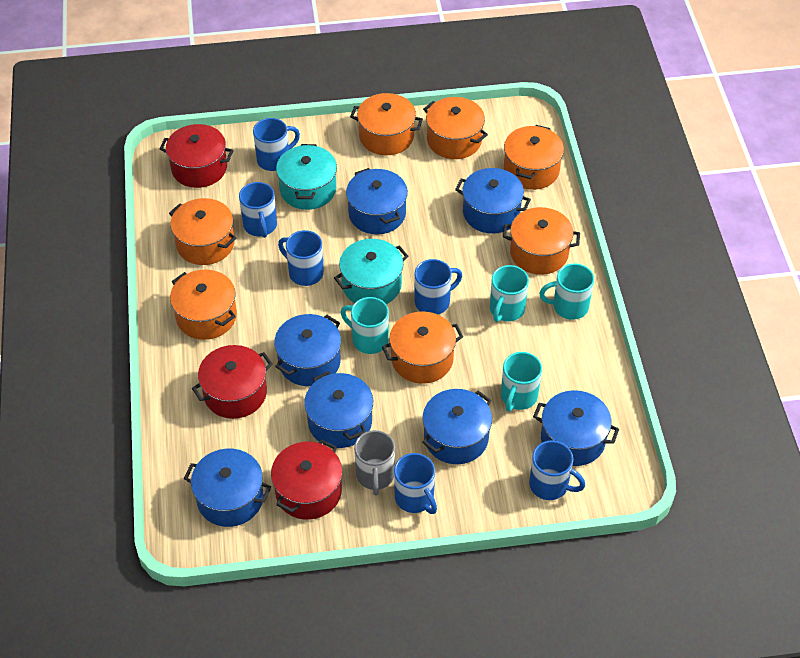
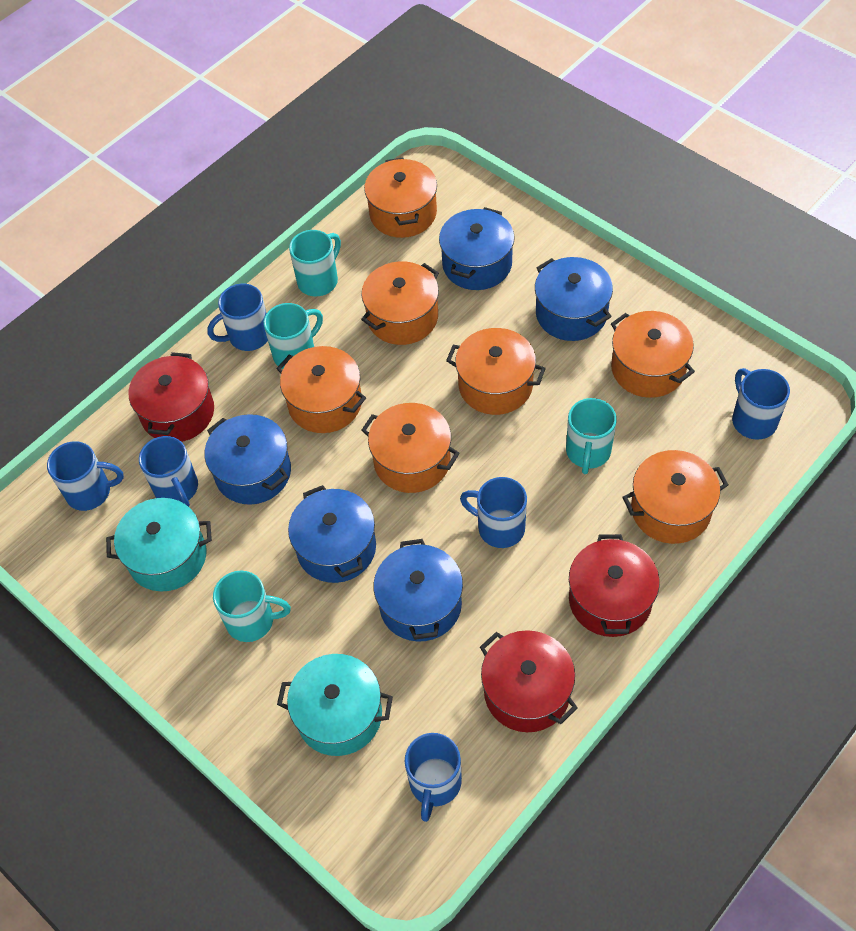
blue pot: [184,449,271,527] [274,314,341,386] [304,371,373,448] [346,168,408,234] [422,389,492,464] [455,168,531,234] [533,390,619,466] = 7 -> [205,414,291,505] [288,485,376,583] [374,539,463,642] [439,207,515,290] [535,257,613,341] = 5
grey mug: [354,430,395,496] = 1 -> none = 0

